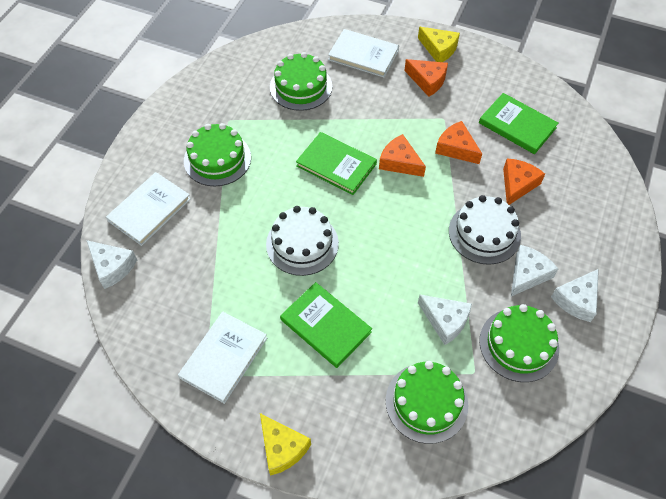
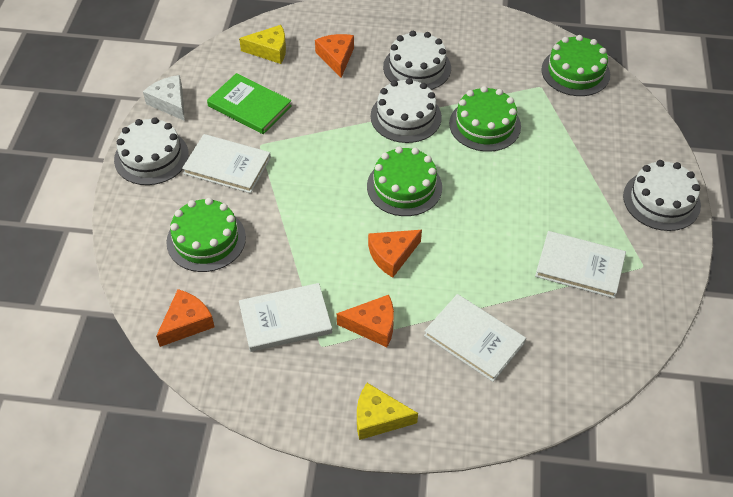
green book: [280,282,372,368] [296,132,377,195] [479,93,559,154] = 3 -> [207,73,292,134] = 1
white book: [106,172,191,246] [178,312,267,404] [328,29,399,77] = 3 -> [182,134,271,193] [239,283,332,352] [424,294,526,382] [535,231,626,298] = 4
white cake: [266,206,339,276] [449,195,521,265] = 2 -> [114,117,189,185] [371,78,442,143] [383,31,451,90] [623,160,701,231] = 4
white cheese: [86,240,137,289] [418,295,472,345] [511,245,558,296] [551,269,599,322] = 4 -> [143,75,185,121] = 1

